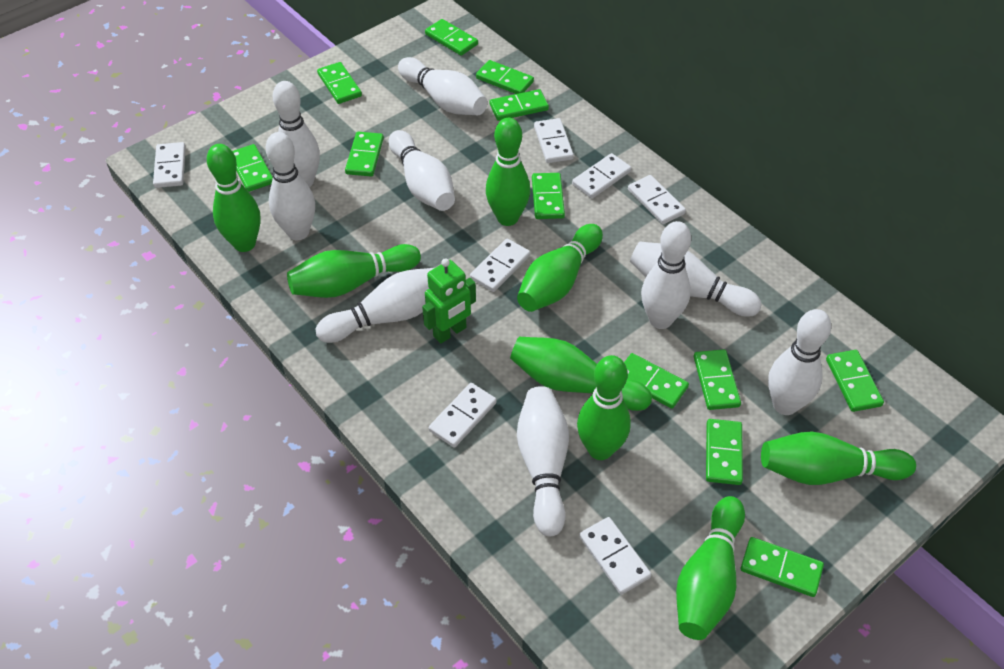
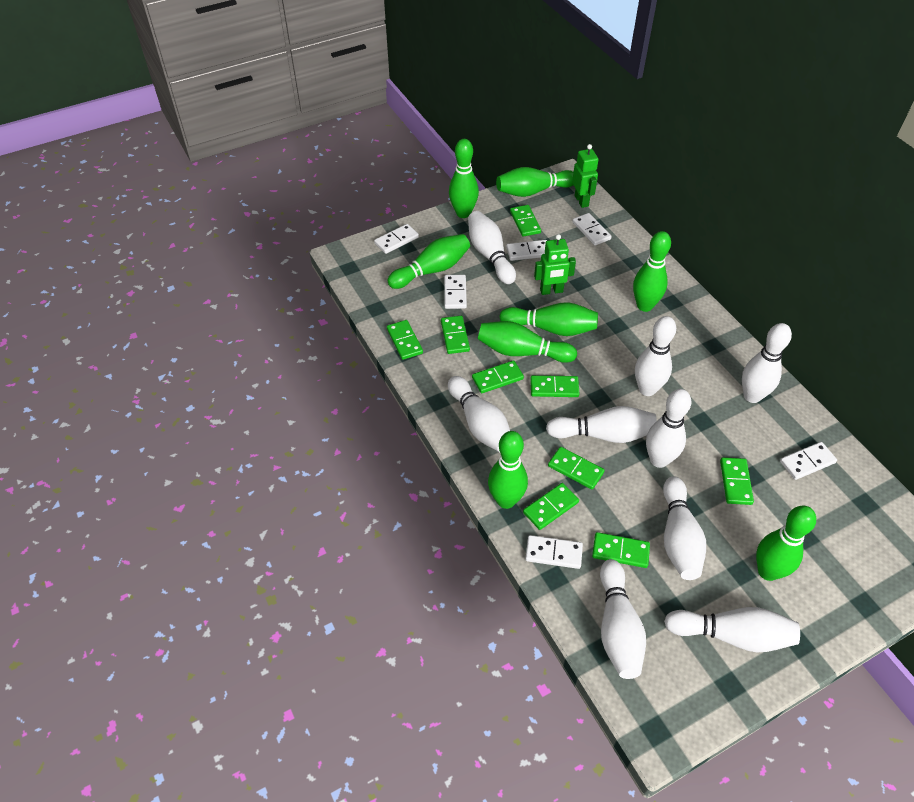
green domino: [232,144,273,192] [317,62,362,104] [345,132,384,177] [425,19,478,56] [476,60,534,94] [490,89,549,121] [532,173,565,219] [624,353,689,409] [694,349,741,410] [706,419,743,485] [741,537,824,597] [826,350,884,412] = 12 -> [387,320,423,360] [441,316,470,354] [472,360,524,393] [510,205,541,237] [523,483,579,530] [530,375,580,397] [548,447,605,489] [592,532,650,568] [720,457,754,505] = 9
green robot: [422,258,476,344] = 1 -> [534,234,576,295] [572,144,599,208] = 2
white domino: [153,142,186,188] [429,383,497,448] [470,239,530,292] [534,118,574,163] [572,153,631,198] [579,517,651,595] [628,175,686,224] = 7 -> [374,224,419,254] [444,275,467,309] [506,240,547,261] [525,535,583,569] [573,213,612,246] [780,442,837,480] = 6

